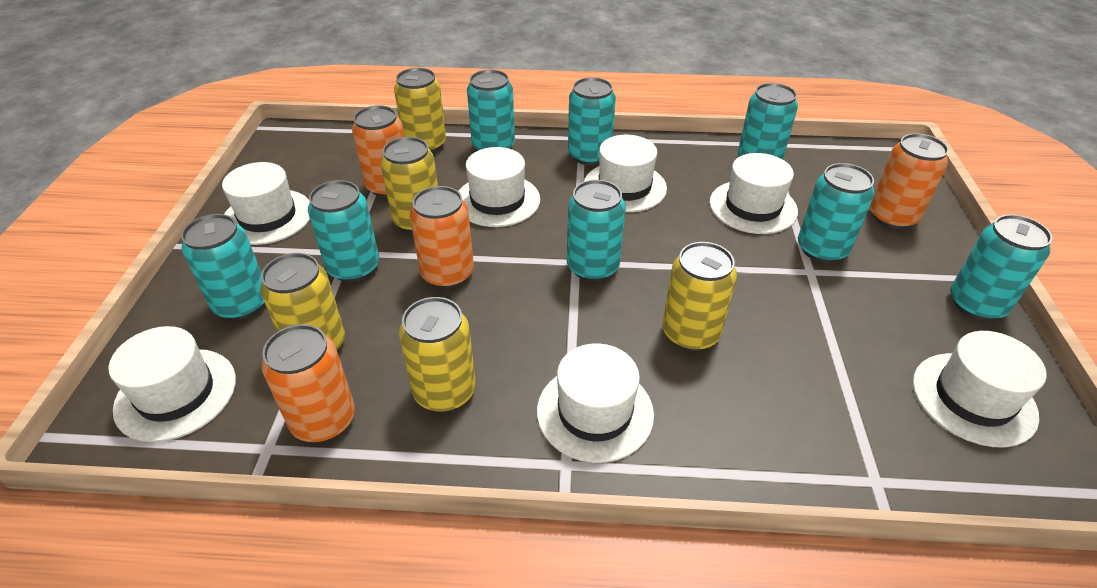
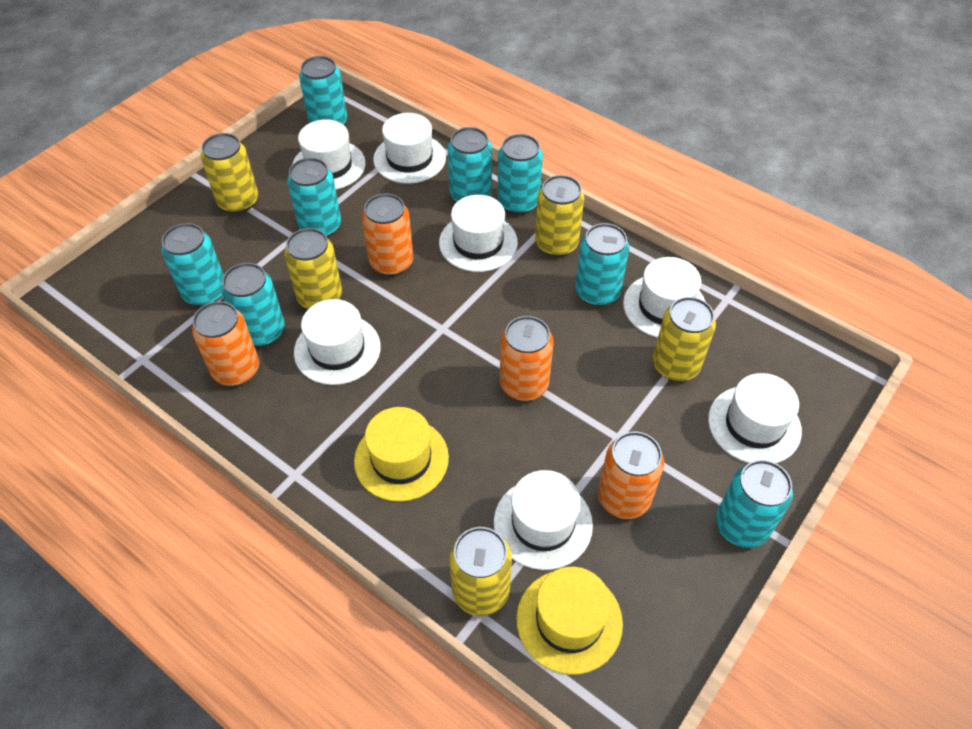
yellow hat: none = 0 -> [354,407,449,502] [516,567,623,675] = 2

